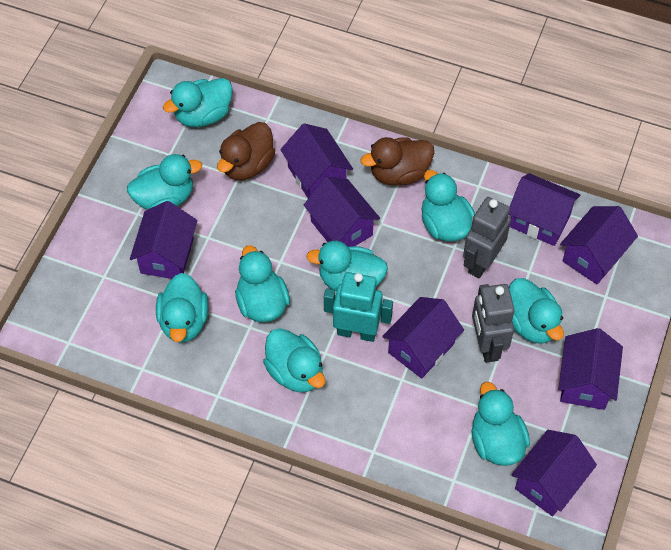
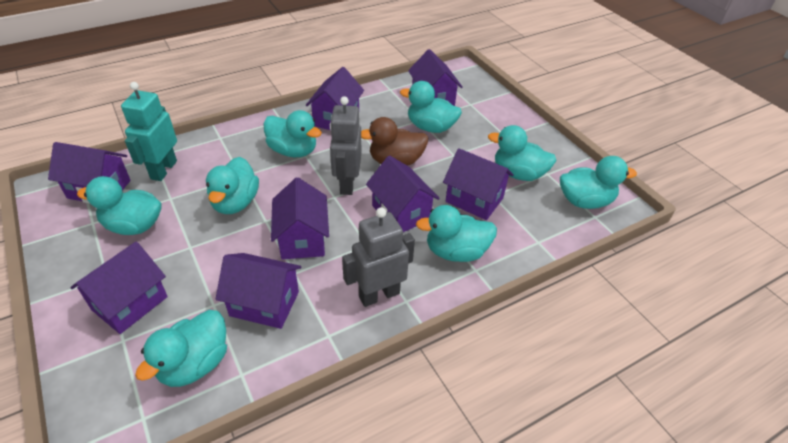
brown duck: [217,122,275,180] [361,137,434,185] = 2 -> [361,117,428,166] = 1
turquoise duck: [127,154,202,210] [156,273,209,343] [163,78,233,127] [235,245,290,322] [263,328,325,392] [306,241,388,291] [422,170,475,242] [471,382,530,466] [509,278,564,344] = 9 -> [77,176,162,235] [135,310,227,387] [206,157,259,214] [264,110,322,157] [400,81,462,133] [416,205,497,262] [488,125,557,181] [560,156,637,209] = 8

